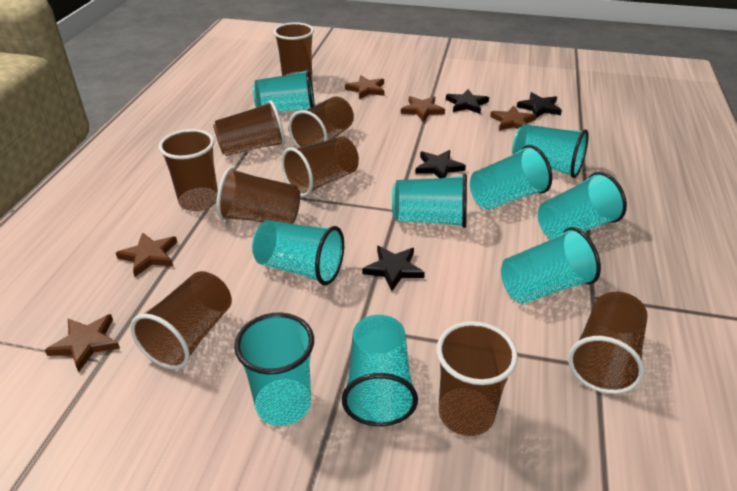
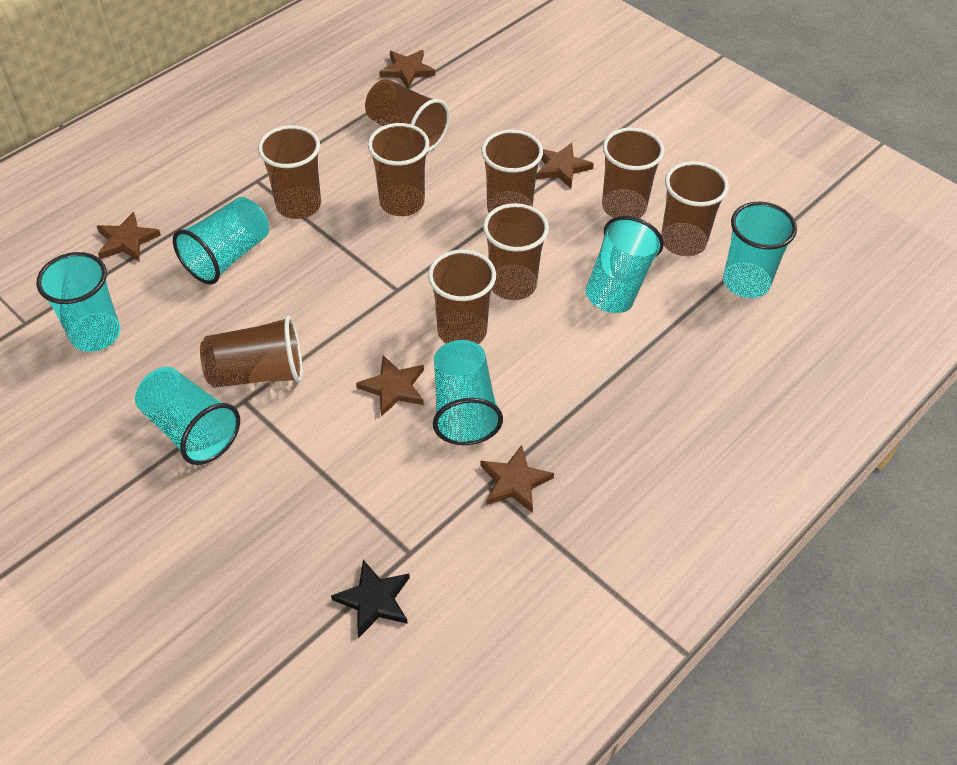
black star: [362,246,425,291] [415,150,466,178] [446,89,489,114] [517,92,562,118] = 4 -> [331,560,410,638] = 1
turquoise cup: [234,312,314,426] [252,220,344,285] [253,69,315,112] [342,315,418,426] [392,174,467,228] [470,145,552,210] [501,227,601,304] [512,124,589,178] [538,172,627,239] = 9 -> [36,252,120,352] [135,367,240,465] [173,197,269,285] [433,340,503,445] [586,216,664,313] [723,202,797,298] = 6

